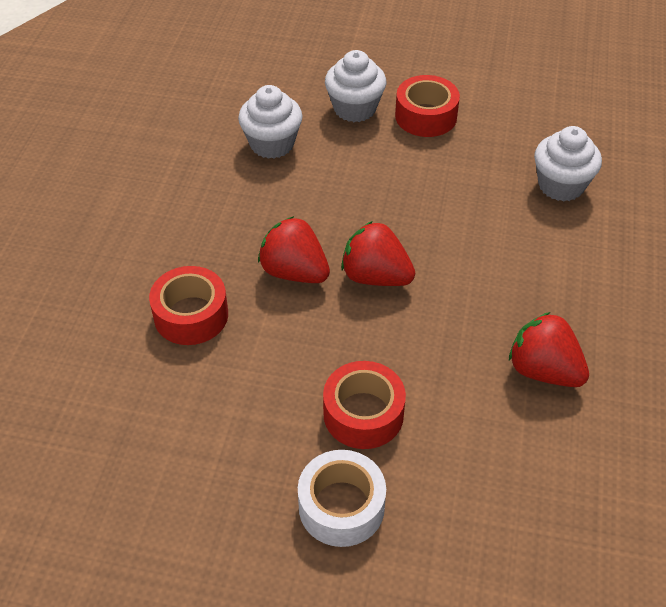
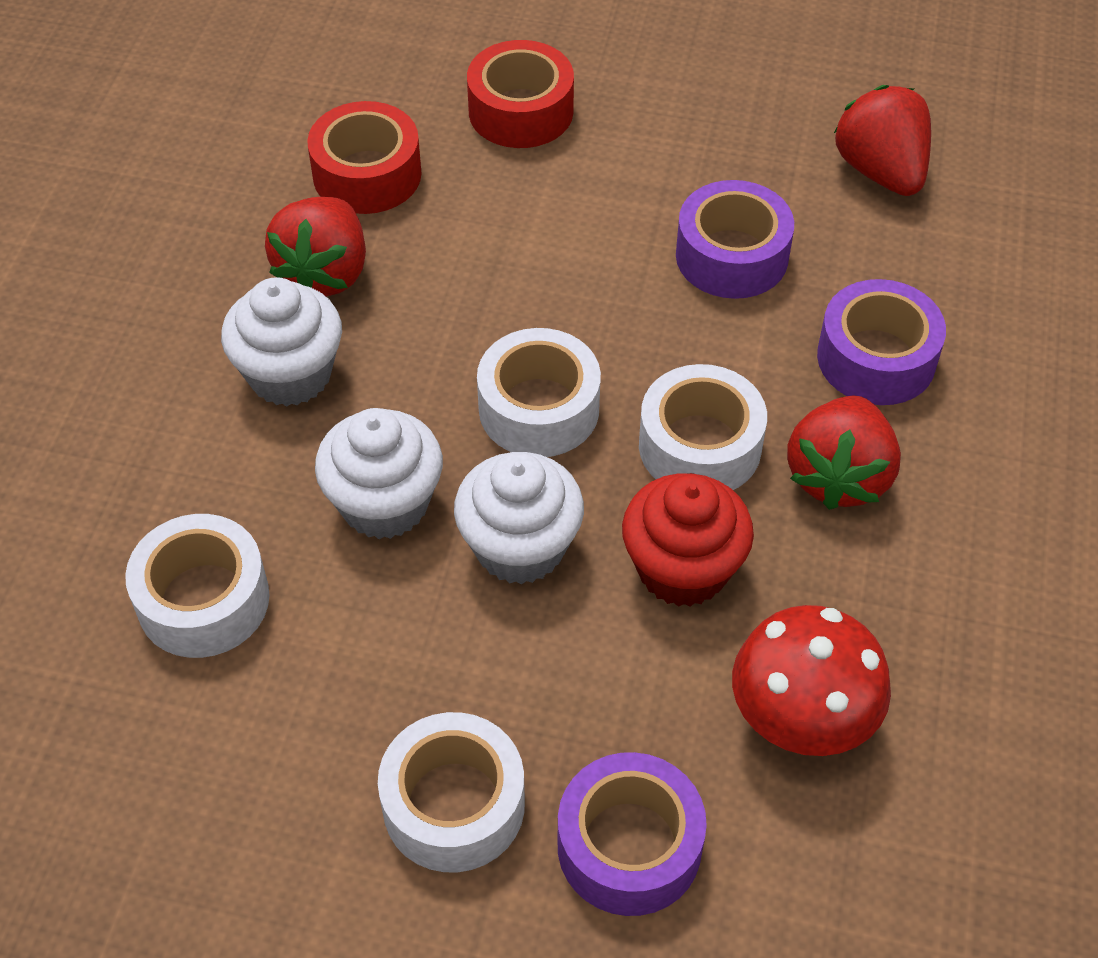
purple tape: none = 0 -> [558,752,707,916] [676,180,794,299] [817,279,946,405] = 3
red cupcake: none = 0 -> [622,473,754,607] = 1
red mushroom: none = 0 -> [732,605,891,756] = 1
red tape: [149,266,228,345] [323,361,406,449] [395,75,460,137] = 3 -> [307,101,422,214] [467,40,574,148] = 2
white tape: [298,450,386,547] = 1 -> [125,514,270,658] [378,712,525,872] [477,328,601,457] [639,364,767,490] = 4

